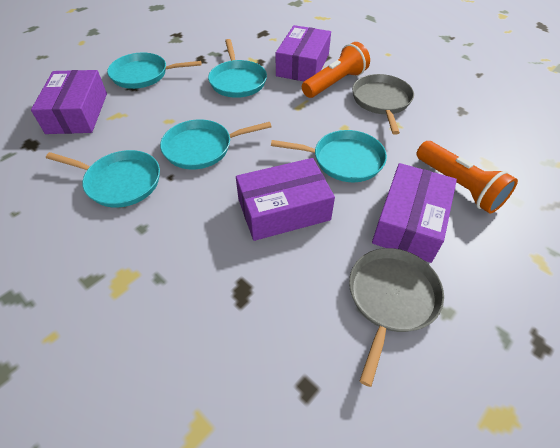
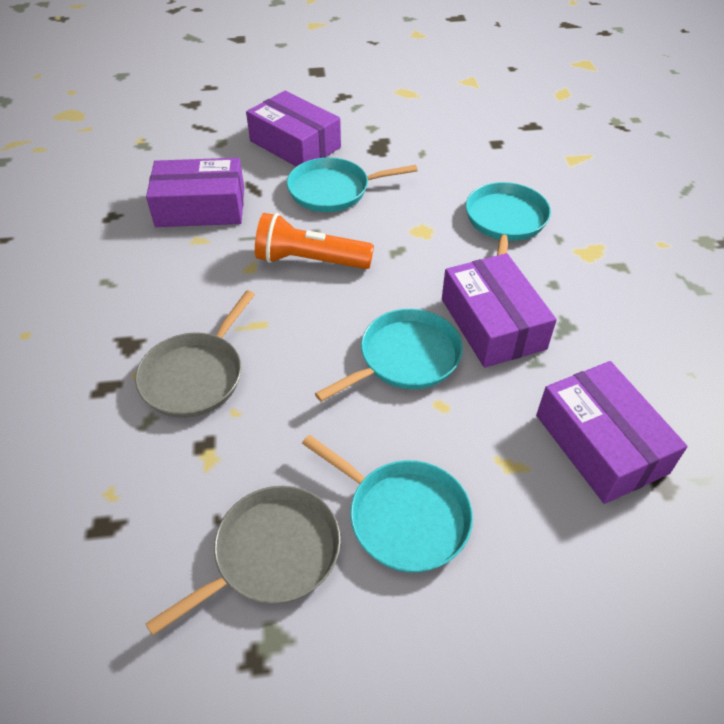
orange flashlight: [302,42,370,98] [416,141,518,214] = 2 -> [255,213,374,269] = 1
turquoise pan: [46,150,160,208] [107,53,202,89] [160,119,272,170] [208,39,267,98] [271,130,387,182] = 5 -> [287,157,418,212] [302,435,473,573] [315,309,463,402] [466,182,551,255] = 4

